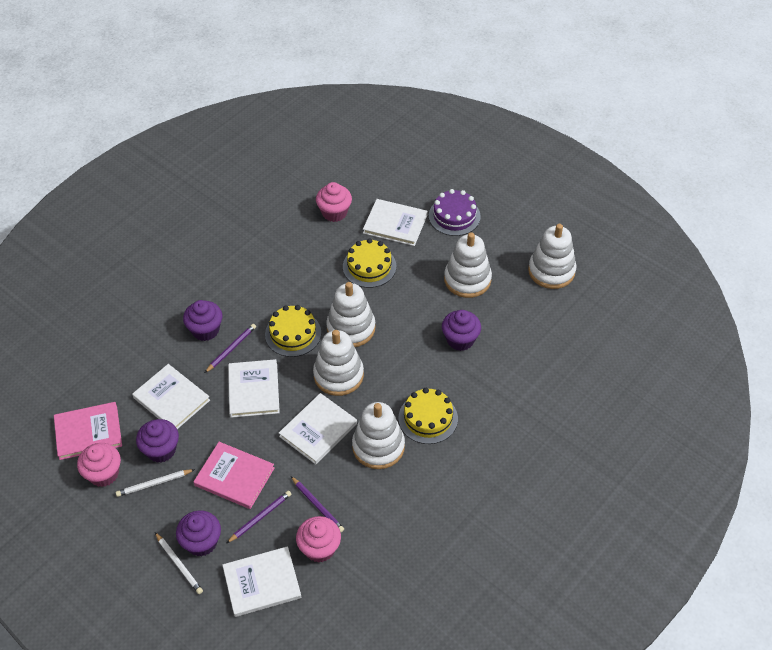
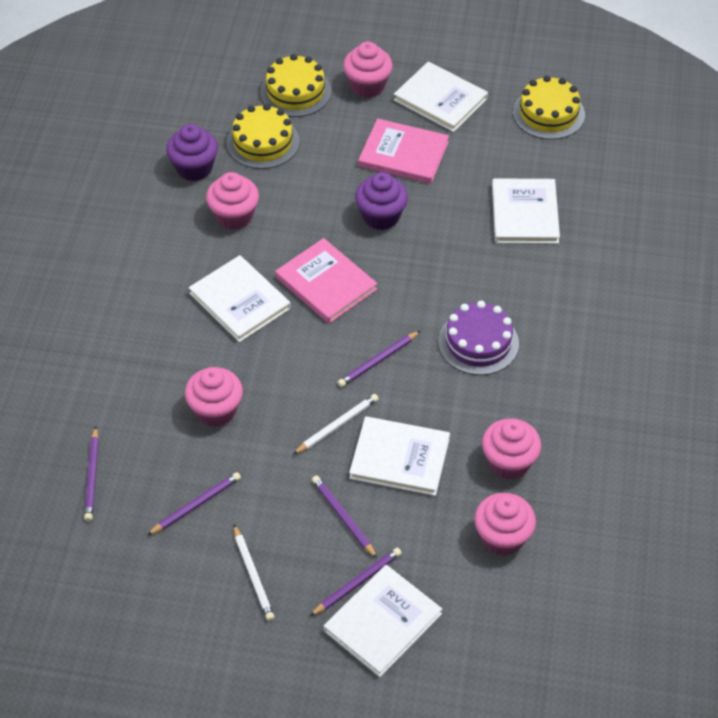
pink cupcake: [77,443,121,487] [296,516,341,563] [316,182,352,222] = 3 -> [185,367,243,427] [206,172,259,230] [343,42,393,98] [474,493,536,556] [482,418,541,480] = 5
purple cupcake: [136,419,179,463] [176,510,221,557] [183,300,222,341] [442,310,481,351] = 4 -> [166,124,218,181] [355,172,408,230] = 2
purple pencil: [205,324,256,373] [226,491,291,544] [291,476,344,532] = 3 -> [84,427,99,521] [147,472,241,535] [310,548,402,616] [312,475,377,558] [338,331,420,387] = 5
white stacking toy: [313,330,364,396] [326,282,375,347] [352,402,405,469] [444,232,492,298] [528,224,576,289] = 5 -> none = 0

